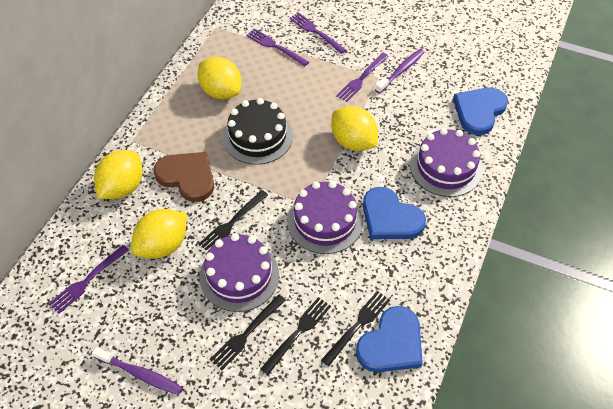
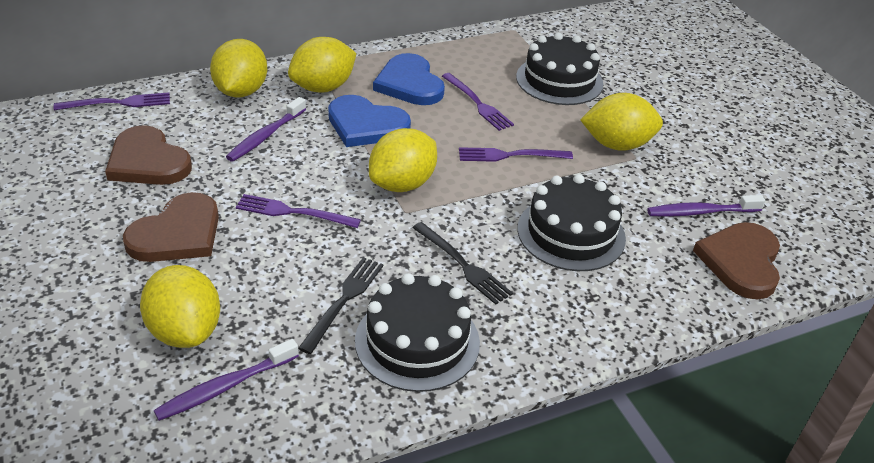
black cake: [223,98,293,165] = 1 -> [355,273,480,392] [516,33,603,105] [517,174,626,271] = 3
black fork: [199,190,268,251] [210,294,286,370] [260,297,331,375] [321,291,390,366] = 4 -> [298,257,383,354] [413,222,513,305] = 2
blue heart: [356,306,423,372] [363,187,426,239] [453,87,508,135] = 3 -> [328,95,411,147] [373,53,445,105] = 2
brown heart: [154,152,214,202] = 1 -> [105,125,192,185] [123,192,219,262] [693,222,780,299] = 3
purple cake: [200,233,279,312] [287,181,363,254] [410,128,483,197] = 3 -> none = 0
purple toothbrush: [92,347,183,395] [375,49,424,94] = 2 -> [154,339,299,421] [226,97,306,162] [647,195,766,217] = 3
yellow lemon: [94,150,143,199] [131,209,187,259] [197,57,241,99] [331,106,378,151] = 4 -> [140,265,220,348] [210,39,267,97] [288,37,357,93] [369,128,437,192] [580,93,663,151] = 5

